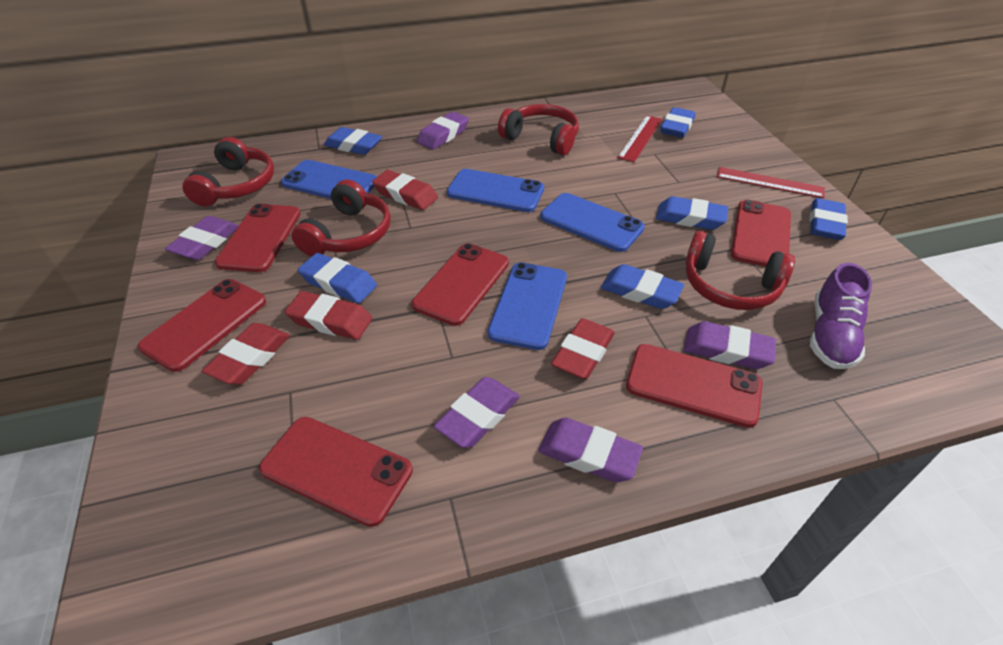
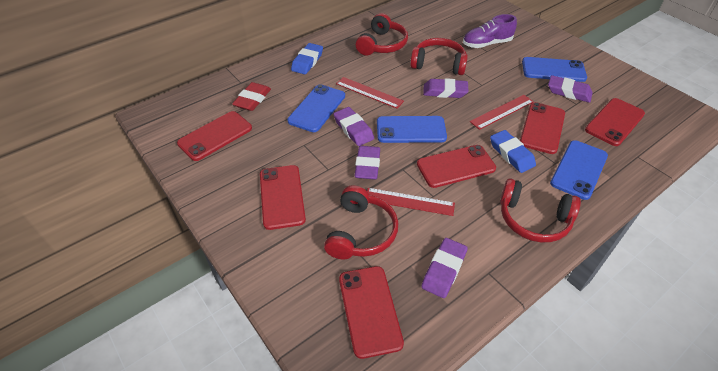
blue eraser: [298,253,377,303] [324,127,382,155] [601,264,684,309] [656,196,728,230] [660,107,695,138] [810,198,848,240] = 6 -> [291,43,323,74] [490,130,536,173] = 2
red eraser: [202,323,290,385] [285,291,372,340] [372,170,438,210] [551,318,615,379] = 4 -> [232,82,271,111] = 1
red ruler: [617,115,662,162] [717,167,825,198] = 2 -> [336,77,404,109] [367,188,455,216] [470,95,534,130] = 3

